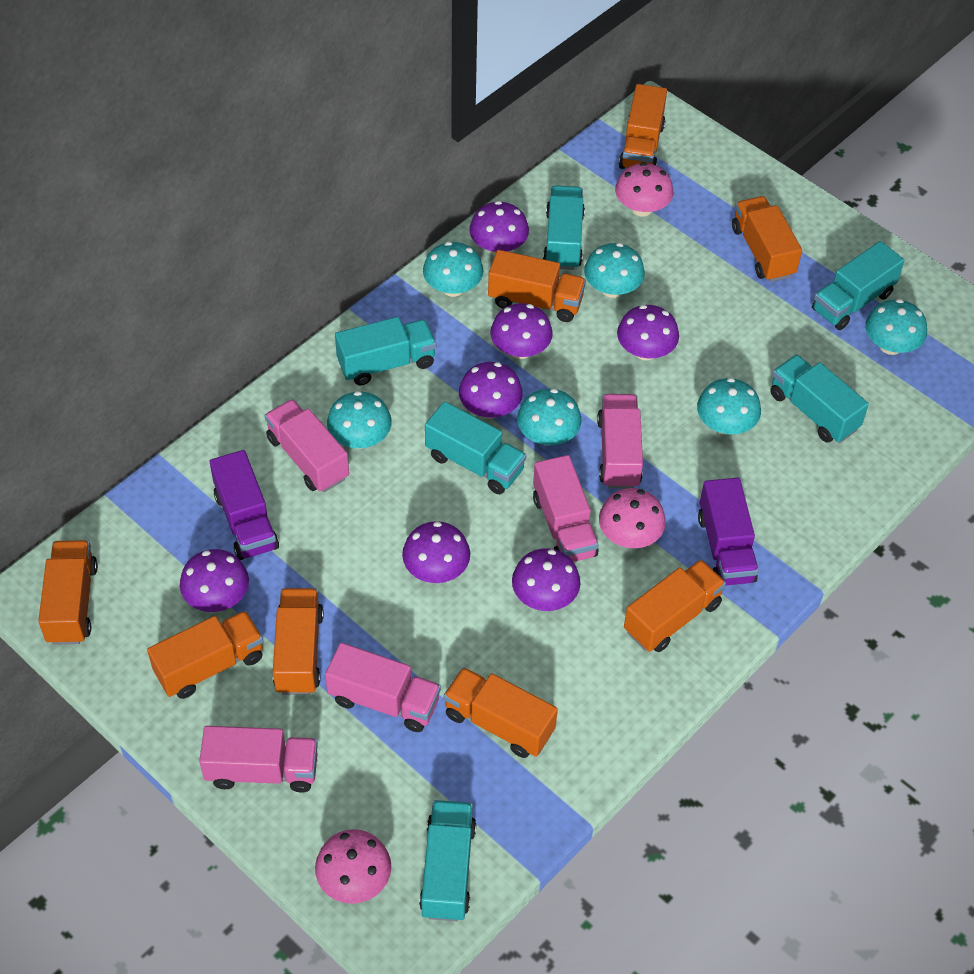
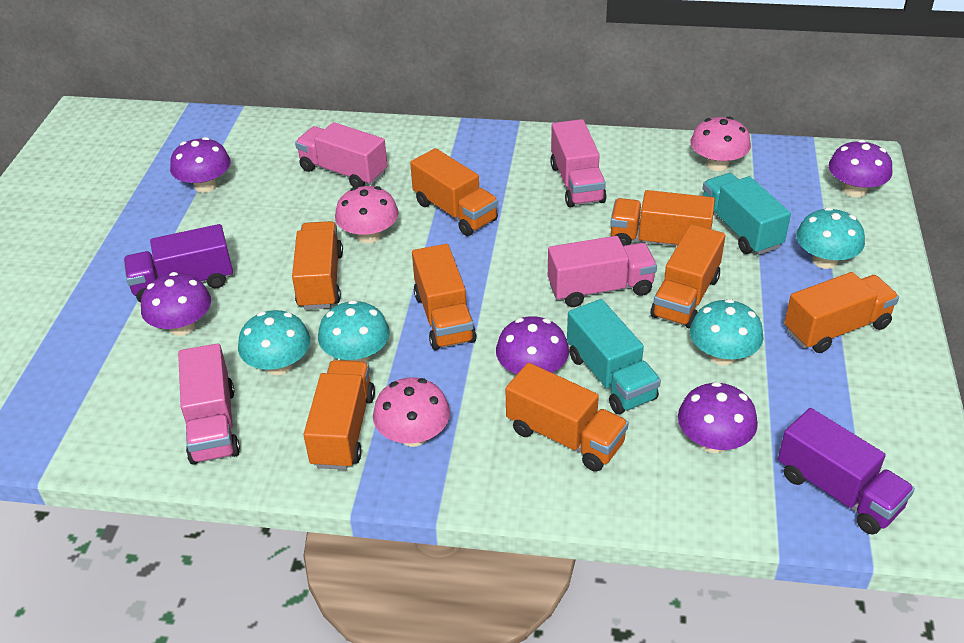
pink truck: [199,726,318,792] [265,399,349,492] [325,643,441,732] [533,455,599,562] [597,394,643,489] = 5 -> [178,343,240,465] [295,122,387,187] [548,236,657,307] [550,119,606,207] = 4
purple mushroom: [180,549,249,612] [402,521,470,583] [459,362,522,419] [470,201,529,255] [490,303,553,359] [512,548,581,611] [617,305,679,360] = 7 -> [141,272,211,336] [170,137,231,193] [496,316,569,374] [678,382,758,453] [829,140,892,198] = 5
turquoise mushroom: [327,391,392,449] [423,242,483,297] [517,389,581,446] [584,243,645,298] [697,378,761,435] [865,299,927,355] = 6 -> [238,310,310,375] [318,300,390,362] [690,299,764,365] [796,207,865,269] = 4
turquoise truck: [335,317,436,386] [419,800,476,921] [425,401,526,494] [543,185,585,270] [770,354,869,443] [812,241,904,330] = 6 -> [567,299,661,414] [703,173,791,255] = 2

